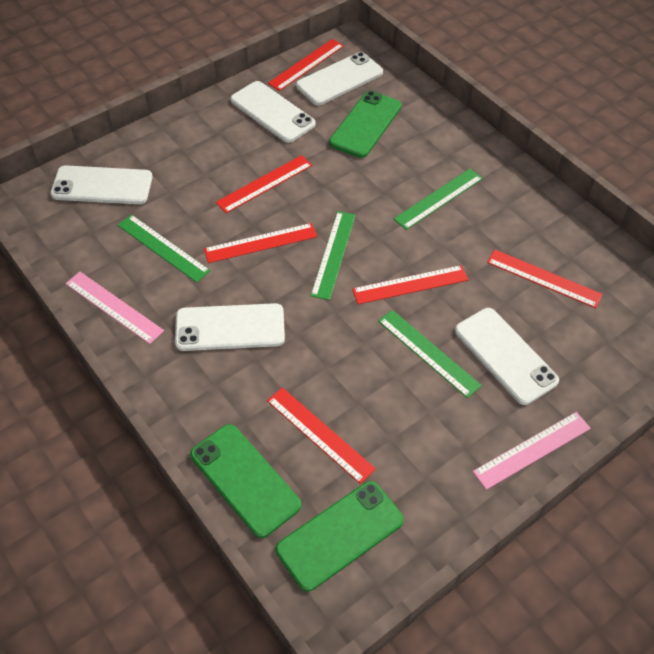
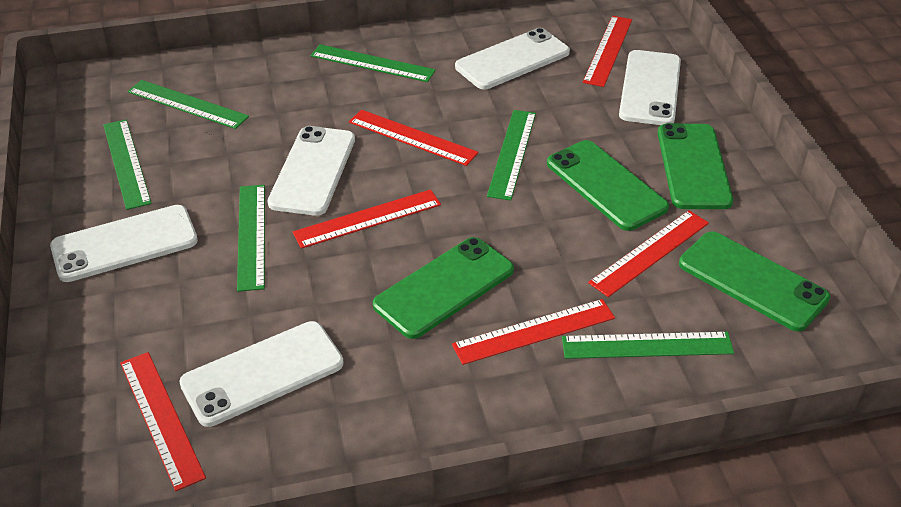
green phone: [190,424,301,538] [276,481,404,592] [329,91,402,158] = 3 -> [373,237,514,339] [547,140,669,231] [657,123,733,209] [679,231,830,331] = 4
green ruler: [118,214,210,283] [310,211,356,300] [378,310,482,398] [394,169,483,230] = 4 -> [103,119,152,210] [128,80,249,129] [237,185,265,292] [311,44,436,82] [487,110,536,201] [562,332,734,359] = 6
pink ruler: [65,272,164,344] [473,412,591,490] = 2 -> none = 0

